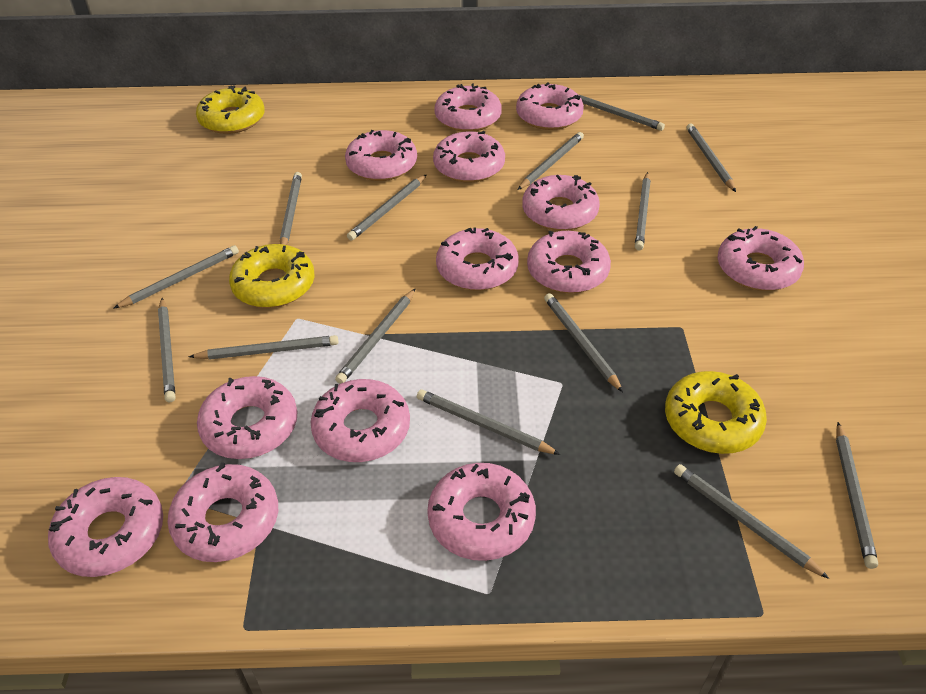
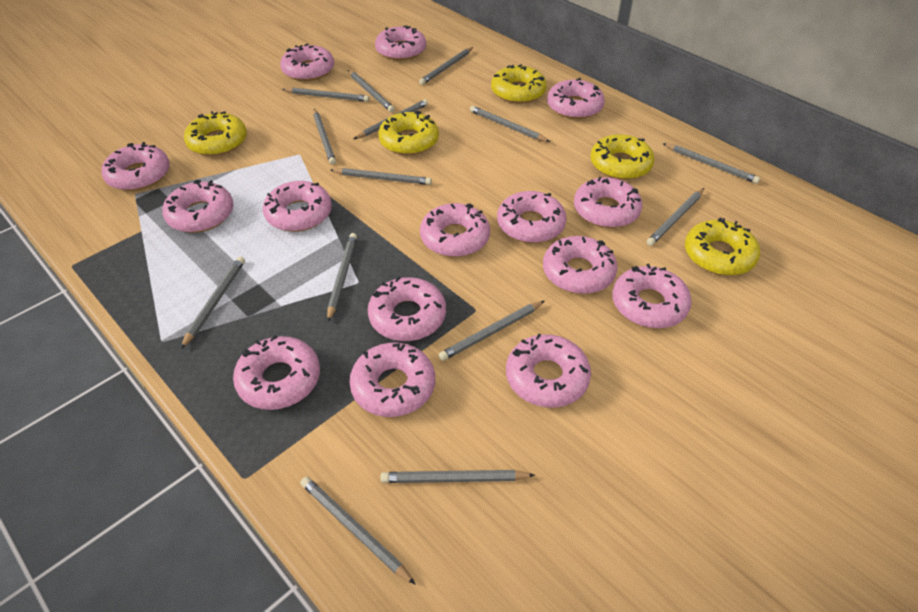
pink donut: [48,477,163,577] [167,462,278,562] [197,376,297,459] [311,379,410,462] [345,130,417,181] [427,463,536,561] [433,131,505,182] [434,84,502,132] [436,227,519,291] [516,83,584,130] [522,175,600,231] [527,231,611,293] [718,226,804,291] = 13 -> [101,142,170,191] [162,180,233,233] [233,335,320,410] [263,181,332,232] [280,44,334,81] [349,343,435,417] [368,277,446,341] [375,26,426,61] [420,203,490,257] [497,191,566,243] [506,334,591,408] [543,236,618,294] [547,78,605,119] [574,177,642,228] [612,264,692,328] = 15
yellow donut: [196,86,265,134] [229,244,315,308] [665,371,767,454] = 3 -> [184,111,247,156] [378,111,439,155] [491,64,547,104] [590,134,655,180] [685,218,760,276] = 5

